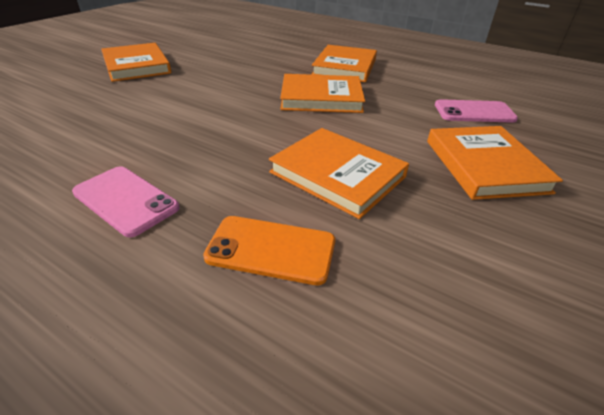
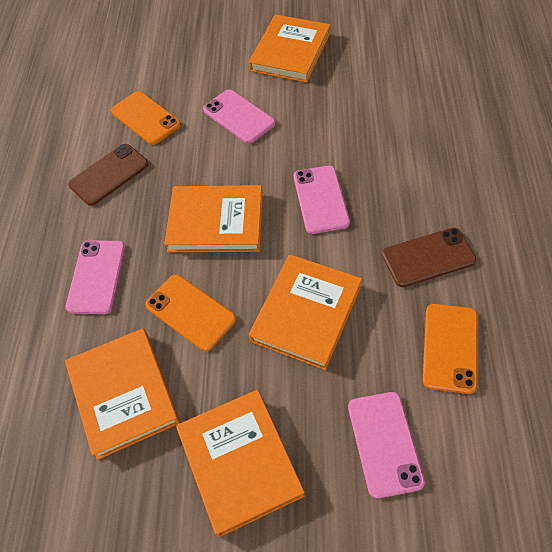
brown phone: none = 0 -> [68,144,149,206] [382,227,476,287] = 2
orange phone: [203,216,335,285] = 1 -> [111,91,181,145] [145,274,236,351] [423,304,477,394] = 3
pink phone: [72,166,179,237] [435,99,518,123] = 2 -> [66,240,126,314] [203,89,276,144] [294,166,350,234] [348,392,425,499] = 4

